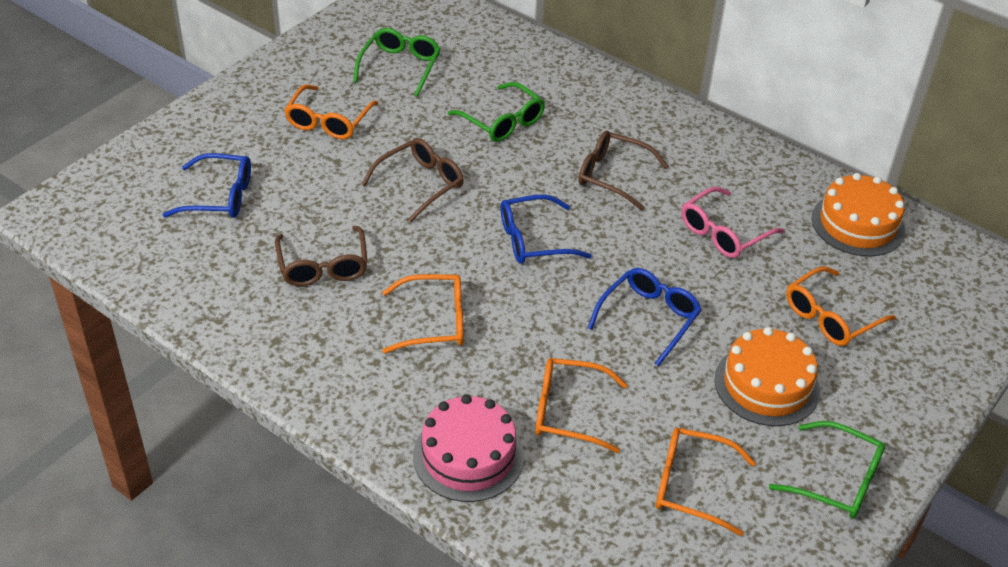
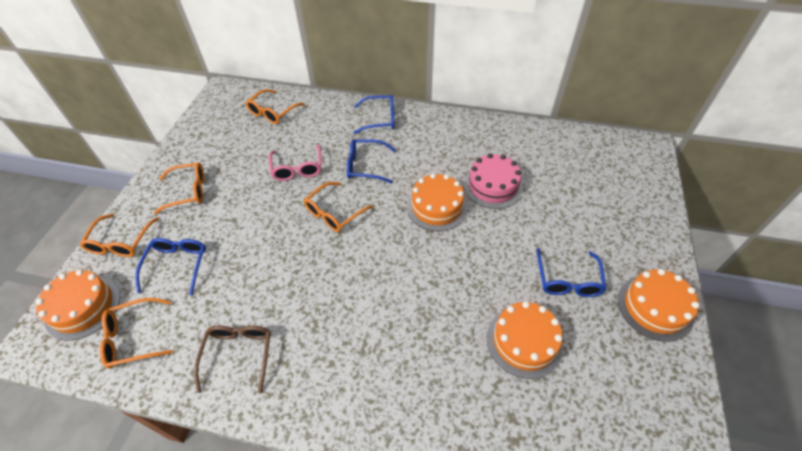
blue glasses: [162,153,251,218] [501,194,592,264] [588,268,702,366] = 3 -> [135,238,206,295] [347,139,396,183] [353,95,395,134] [537,248,607,297] = 4
brown glasses: [275,226,368,286] [361,138,464,223] [578,131,669,211] = 3 -> [194,325,271,393] = 1
green glasses: [353,28,441,97] [448,82,545,142] [769,421,885,519] = 3 -> none = 0
orange cake: [714,327,820,426] [812,173,905,257] = 2 -> [36,270,120,341] [407,173,468,231] [487,301,563,379] [618,269,699,342] = 4

